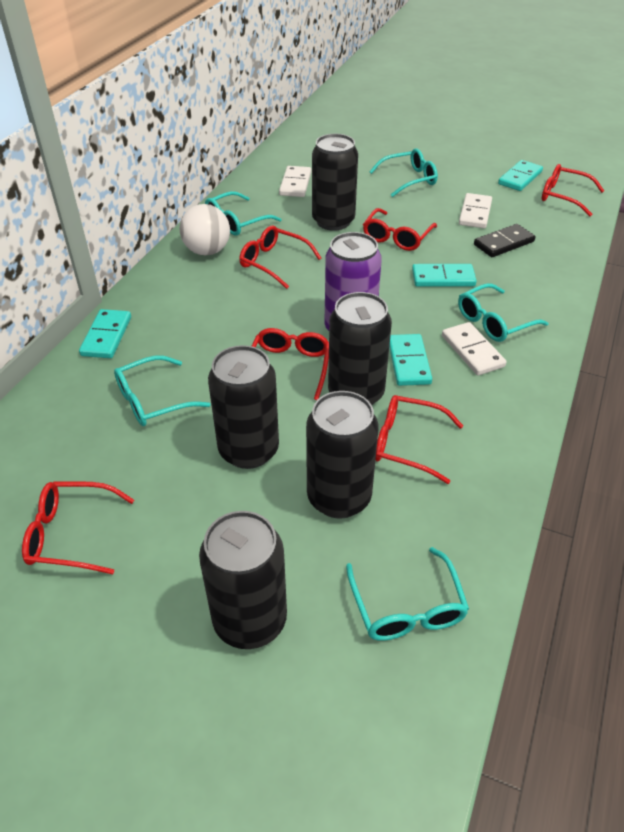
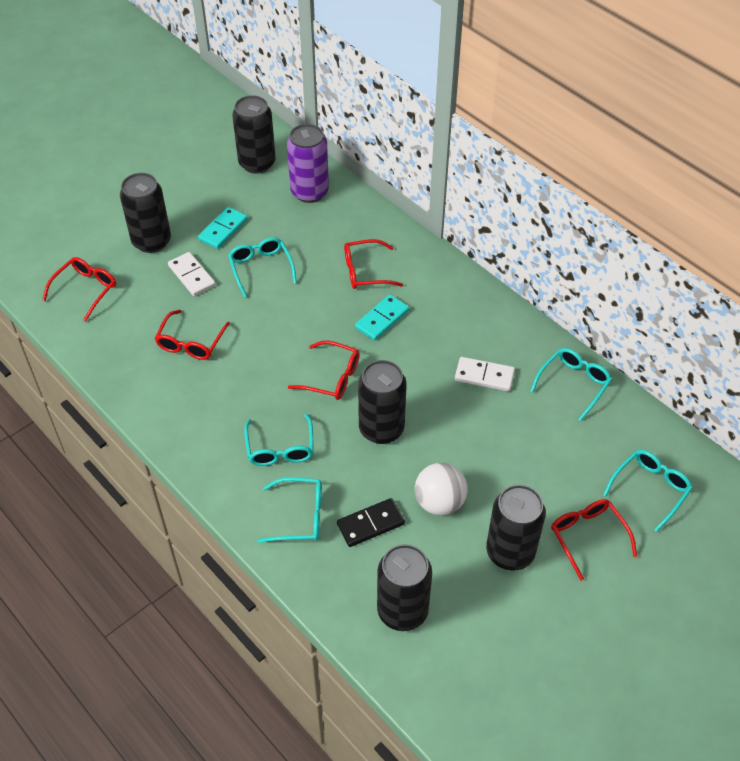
red glasses: [22,481,134,574] [239,226,321,289] [252,328,329,400] [363,208,437,251] [376,395,463,484] [542,164,604,217] = 6 -> [42,257,116,322] [155,310,230,360] [288,341,360,400] [344,239,404,289] [551,499,637,581] = 5
turquoise domino: [79,309,131,358] [389,334,432,386] [412,264,477,287] [498,160,543,191] = 4 -> [198,207,248,249] [355,294,409,341] = 2
white domino: [279,166,311,197] [442,322,507,375] [459,193,492,228] = 3 -> [168,252,216,296] [455,357,515,391] = 2

